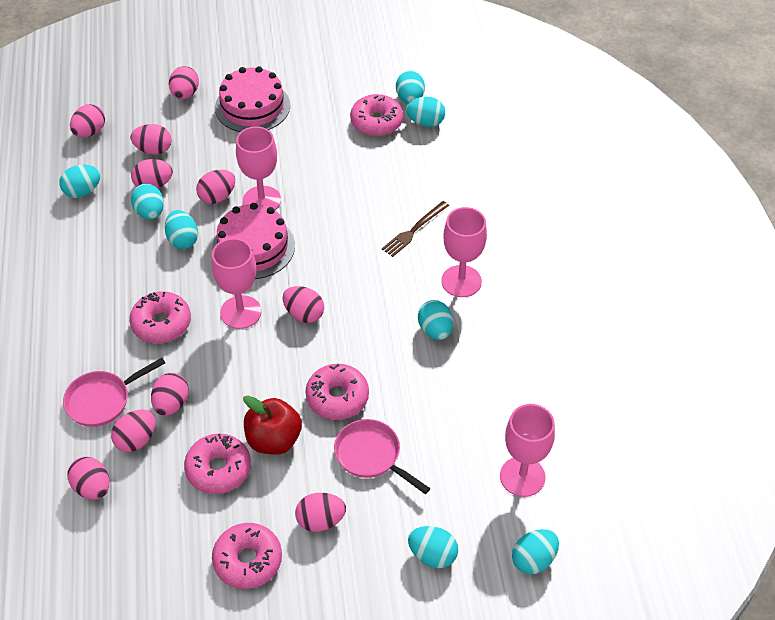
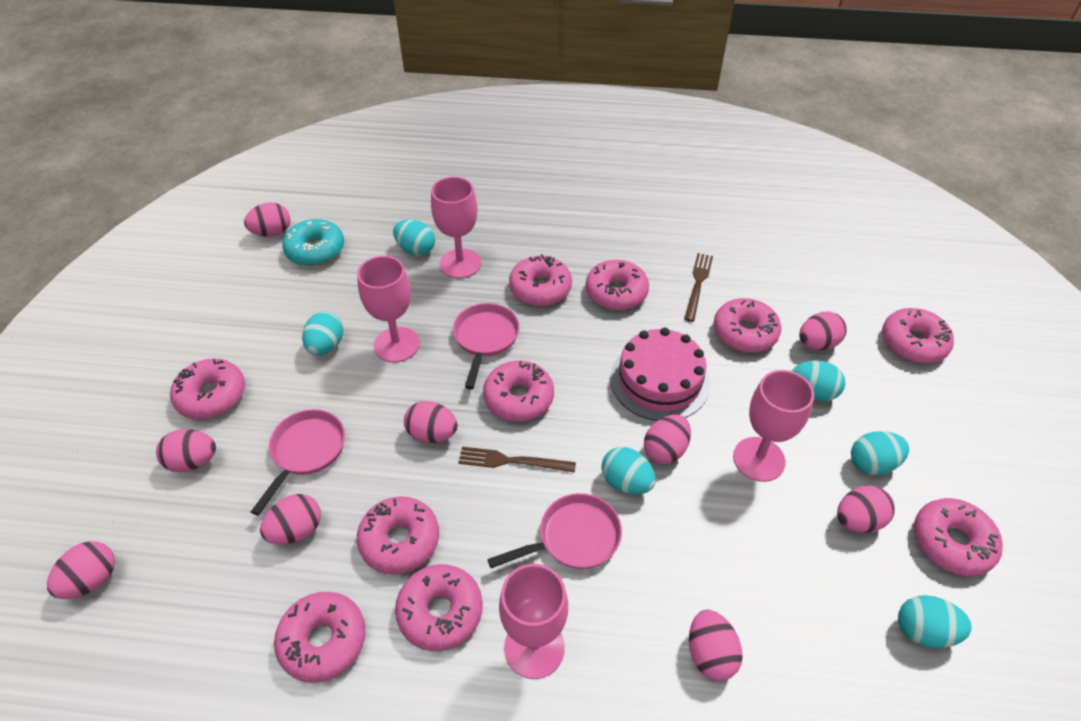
brown fork: [382,201,449,257] = 1 -> [458,447,576,473] [684,253,713,322] = 2
pink cake: [212,203,295,279] [215,66,290,132] = 2 -> [610,327,710,421] = 1
pink donut: [129,291,191,343] [184,434,251,494] [212,523,282,589] [305,364,369,420] [350,94,403,136] = 5 -> [170,358,245,419] [274,592,366,683] [357,496,439,574] [395,564,483,651] [483,361,554,422] [509,254,572,306] [586,260,649,310] [713,298,781,353] [882,308,954,363] [914,498,1003,576] = 10
pink egg: [68,457,109,500] [70,104,105,137] [111,410,156,452] [131,124,171,155] [131,159,173,188] [151,373,189,416] [169,66,199,99] [196,170,235,204] [283,286,324,323] [295,493,346,532] = 10 -> [47,541,115,599] [156,429,216,472] [244,203,291,236] [260,494,321,545] [404,401,458,443] [644,415,691,464] [689,610,743,681] [799,312,847,350] [837,485,895,533] = 9
pink pan: [63,358,165,427] [334,419,430,494] = 2 -> [251,409,345,516] [453,303,520,389] [487,493,622,569] = 3
red apple: [243,395,302,455] = 1 -> none = 0
turquoise donut: none = 0 -> [282,219,344,266] = 1
turquoise egg: [59,165,101,198] [131,184,164,220] [165,210,198,249] [396,71,425,104] [406,97,445,127] [408,526,458,568] [418,300,453,340] [512,529,559,574] = 8 -> [302,312,343,355] [393,219,435,256] [601,447,656,495] [792,360,845,401] [851,431,909,475] [898,595,972,648] = 6

